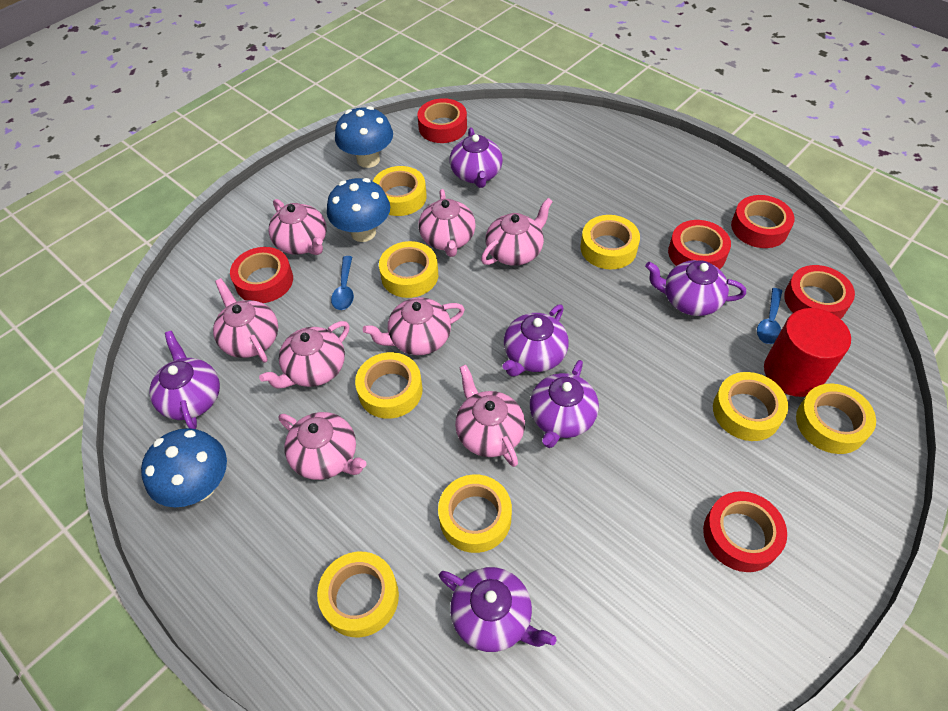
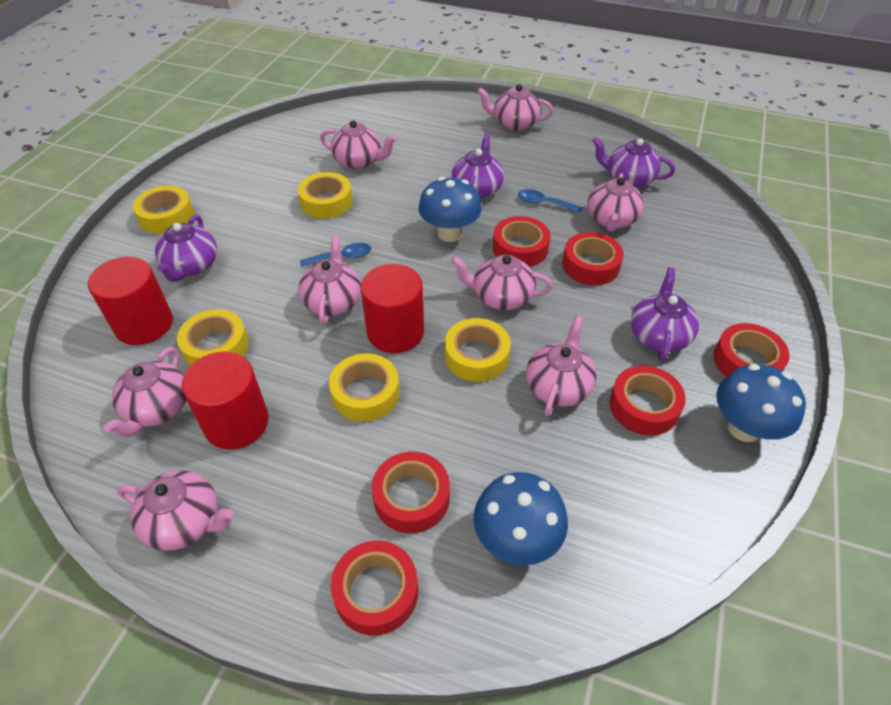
purple teapot: [150,331,220,429] [439,567,556,652] [450,127,503,188] [503,305,569,377] [530,360,599,448] [645,260,746,316] = 6 -> [155,215,217,282] [451,133,504,199] [592,137,675,188] [631,267,699,362] = 4
red cylinder: [764,308,851,397] = 1 -> [88,257,173,345] [182,352,269,450] [361,264,424,353] = 3
yellow tape: [317,552,399,637] [355,352,423,419] [373,166,427,216] [379,241,438,298] [438,474,512,553] [580,215,640,269] [713,372,788,441] [796,384,876,454] = 8 -> [133,186,194,234] [177,309,249,366] [298,172,353,219] [329,353,400,422] [445,318,511,382] = 5

